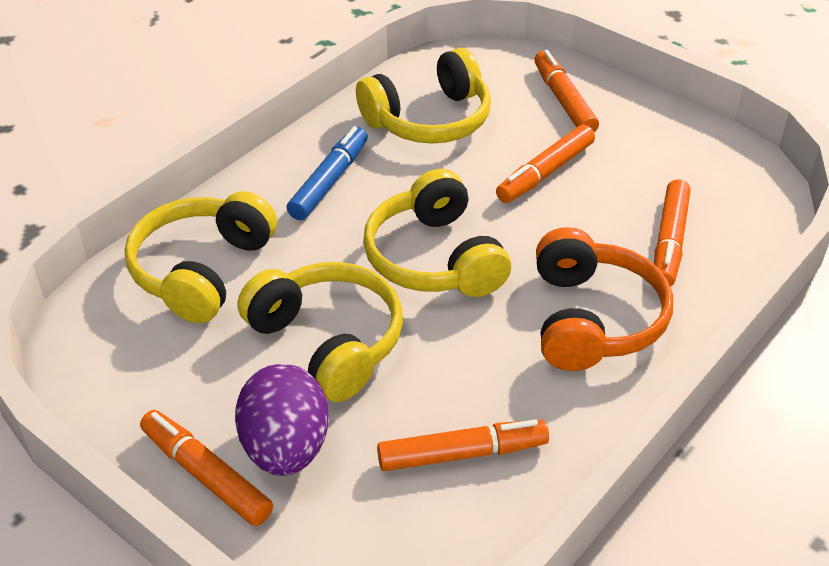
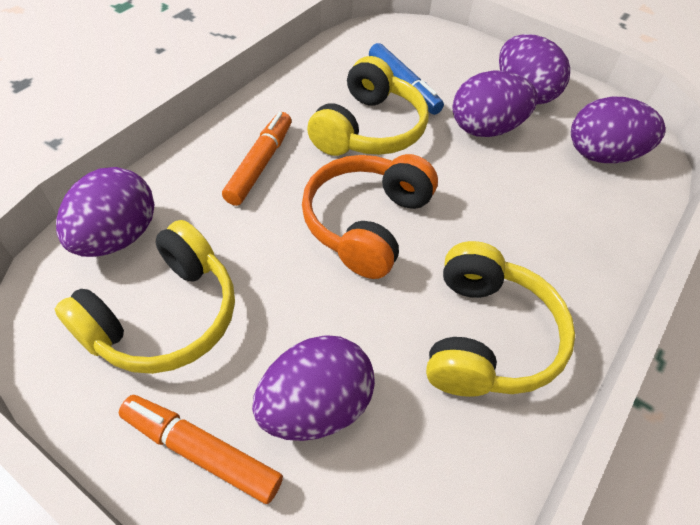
orange marker: [140,410,273,526] [377,419,549,471] [496,124,595,203] [535,50,599,132] [654,179,691,287] = 5 -> [119,395,283,504] [222,112,292,206] = 2
purple egg: [235,364,329,476] = 1 -> [56,167,154,257] [252,335,375,441] [453,70,538,137] [499,34,570,104] [571,97,666,163] = 5
yellow headphones: [125,191,277,323] [238,262,403,402] [356,48,491,144] [363,169,511,297] = 4 -> [55,220,235,374] [307,56,429,156] [426,241,575,397] = 3

